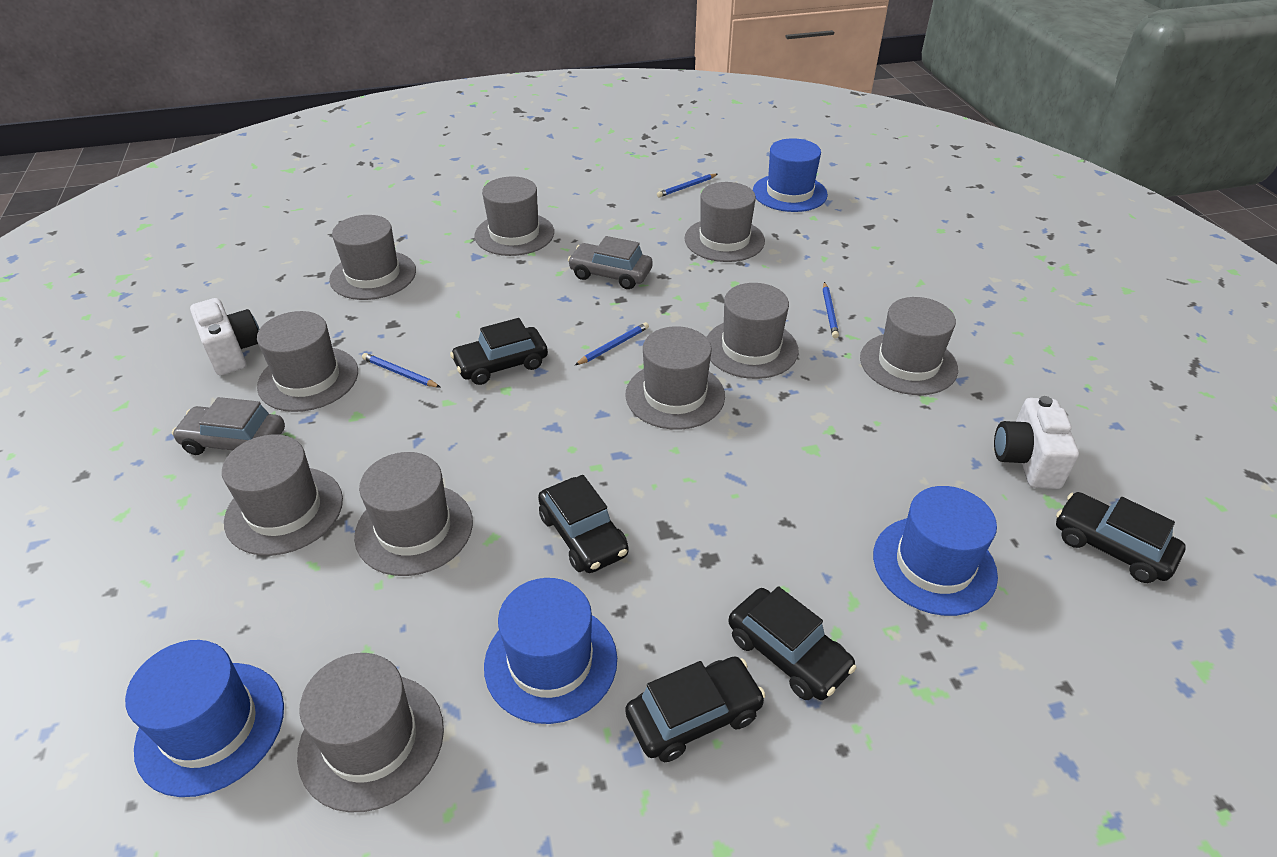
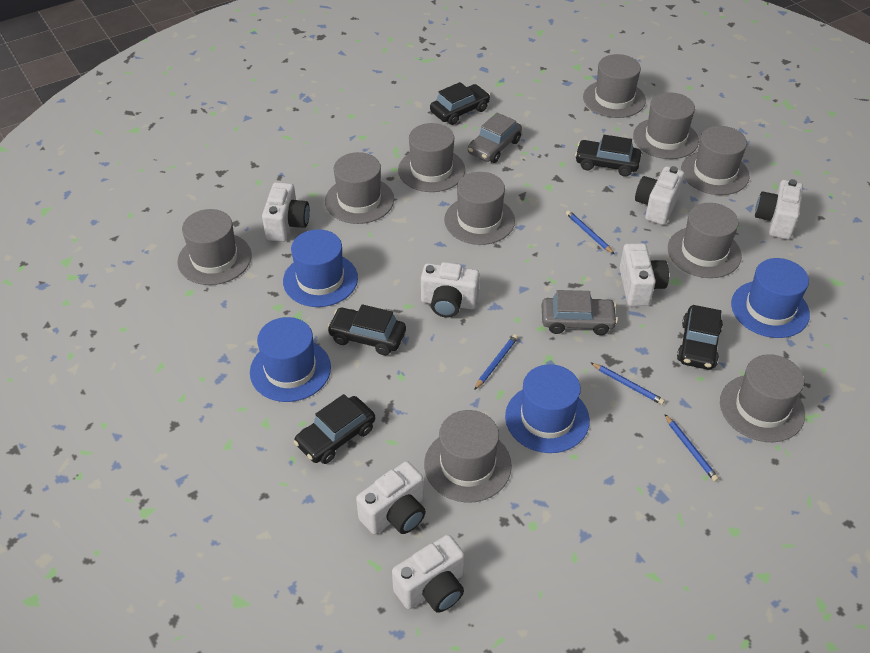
white camera: [190,298,259,375] [994,396,1079,489] = 2 -> [262,182,310,242] [356,461,426,534] [392,535,465,613] [421,262,480,318] [619,243,669,306] [635,166,684,225] [755,179,803,240] = 7

